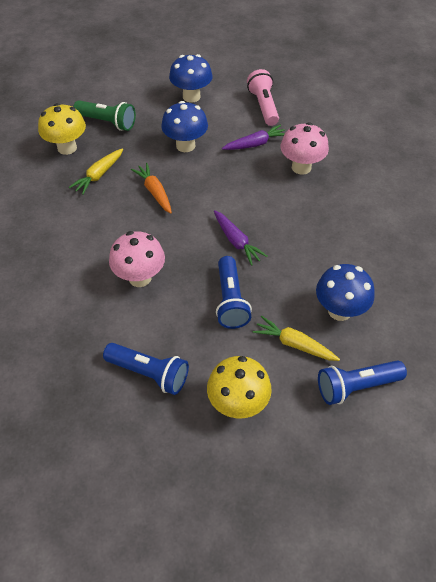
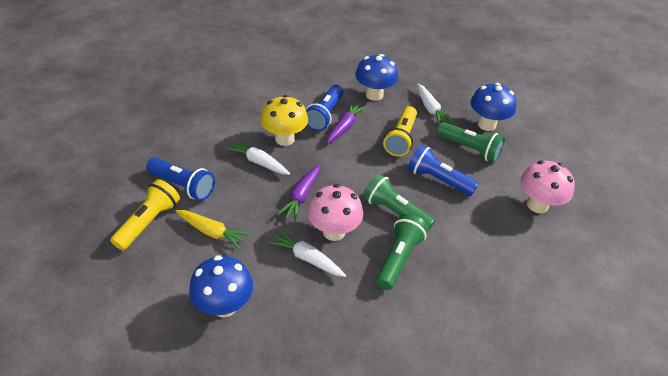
green flashlight: [73,100,136,131] = 1 -> [363,174,435,231] [376,214,428,290] [437,122,505,162] = 3
orange carrot: [131,163,172,214] = 1 -> none = 0
pink flashlight: [247,69,279,126] = 1 -> none = 0
white carrot: none = 0 -> [225,138,290,175] [268,229,346,277] [417,83,454,125] = 3
yellow carrot: [69,148,123,195] [252,316,340,361] = 2 -> [176,210,251,250] = 1
yellow flashlight: none = 0 -> [110,179,180,250] [383,106,417,157] = 2
yellow mushroom: [38,103,86,155] [207,356,272,418] = 2 -> [261,95,308,146] = 1

